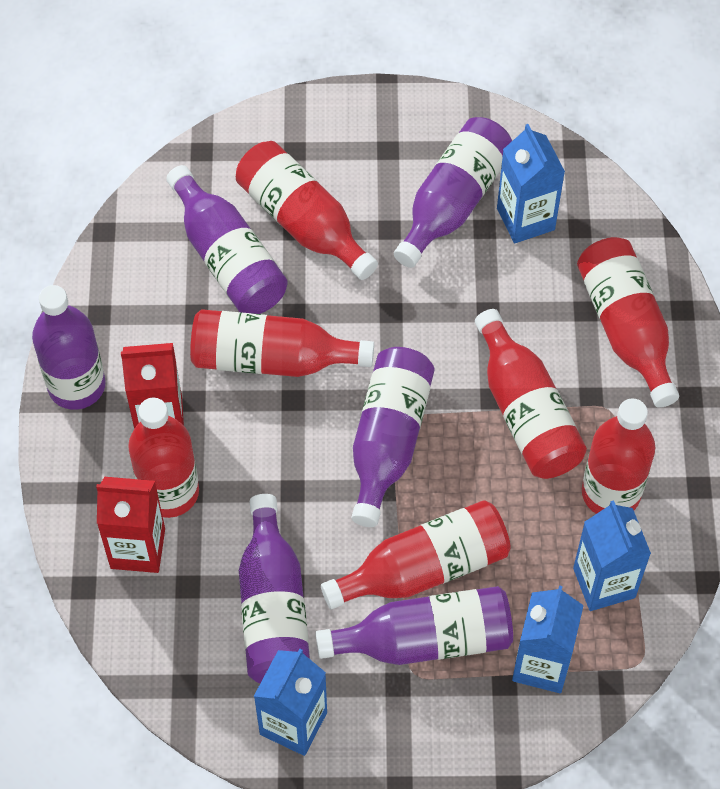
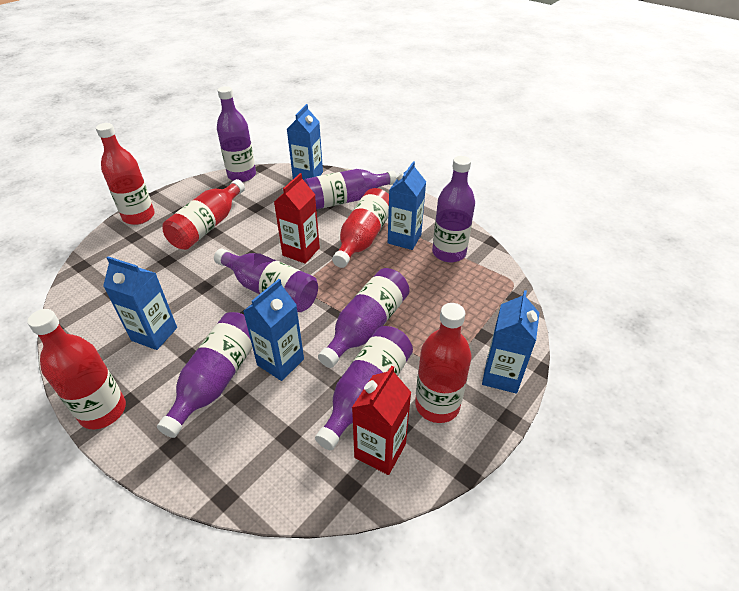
blue carton: [254,648,327,756] [497,124,565,243] [512,585,584,693] [573,500,651,611] = 4 -> [103,256,177,350] [243,279,304,381] [287,104,323,180] [388,161,426,250] [482,290,539,394] = 5
purple bottle: [32,285,106,410] [166,165,288,314] [239,494,310,683] [315,586,513,665] [352,347,435,527] [394,117,512,268] = 6 -> [157,312,253,438] [214,248,318,312] [217,86,256,182] [304,169,397,209] [315,326,413,450] [318,268,409,368] [432,156,475,262] = 7
red bottle: [128,398,199,518] [190,309,374,377] [236,141,378,280] [321,500,511,609] [475,309,587,479] [577,237,679,408] [582,398,655,514] = 7 -> [27,309,126,429] [96,123,155,225] [162,179,245,250] [332,188,389,268] [415,303,471,423] = 5

